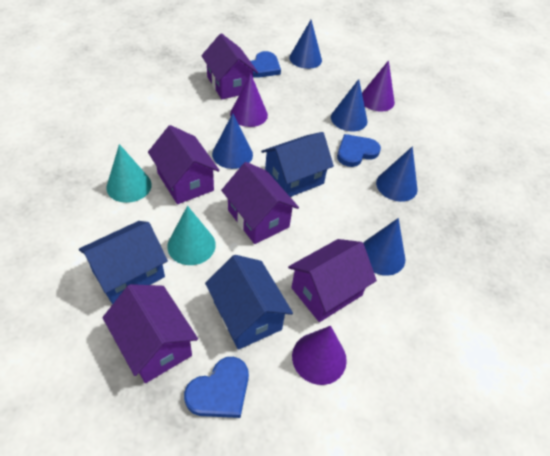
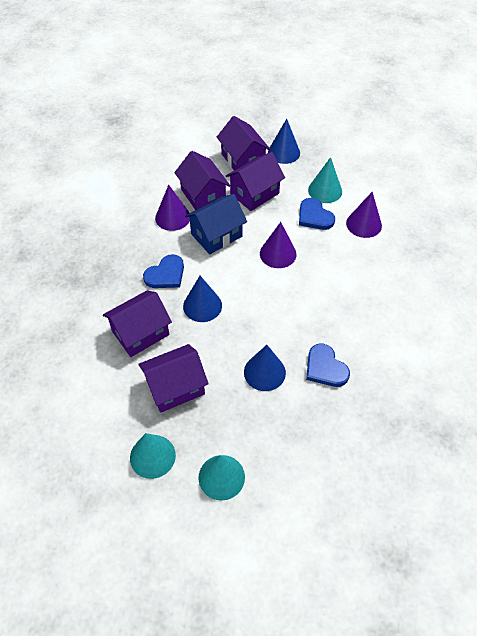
blue cone: [212,113,253,169] [289,20,322,69] [331,79,367,132] [363,218,405,276] [376,146,418,202] = 5 -> [183,276,222,322] [244,345,286,391] [268,119,300,164] = 3
blue house: [79,221,168,304] [205,255,293,350] [261,132,334,197] = 3 -> [185,194,247,254] = 1
turquoise cone: [106,144,152,203] [167,206,216,265] = 2 -> [130,433,176,479] [198,455,245,501] [308,157,342,203] = 3

